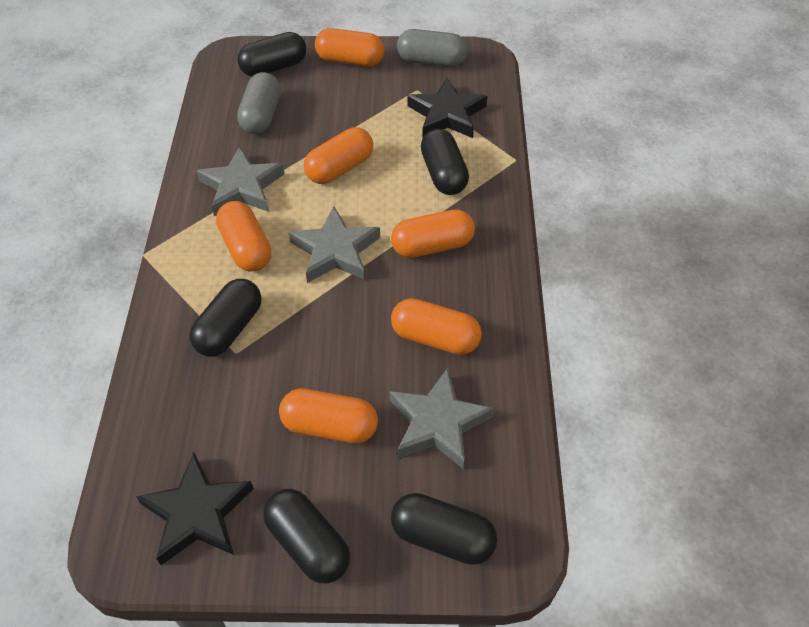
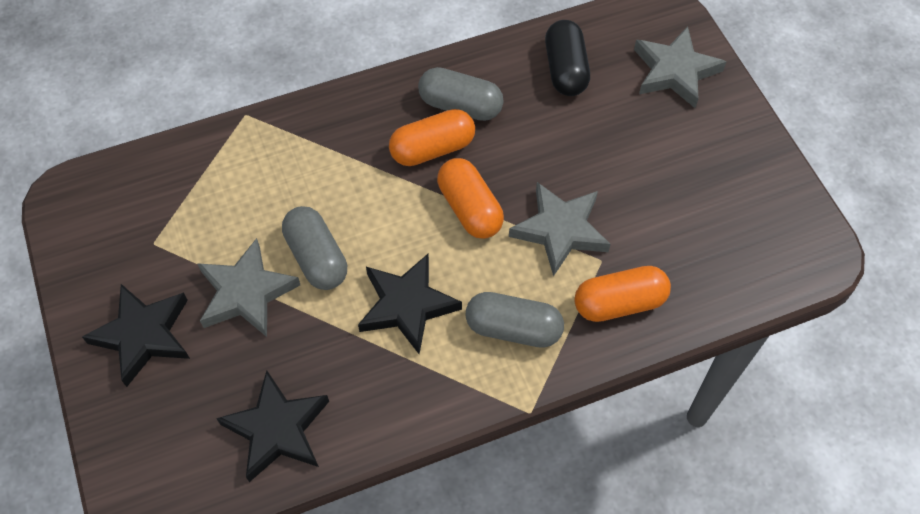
black capsule: [189,279,261,357] [237,32,306,77] [263,489,350,583] [391,493,497,565] [421,129,469,195] = 5 -> [545,20,590,96] = 1
black star: [136,453,254,565] [407,78,487,138] = 2 -> [82,284,190,387] [216,370,329,482] [358,254,462,354] = 3
grey capsule: [237,72,281,134] [397,29,467,67] = 2 -> [282,206,347,290] [418,67,504,121] [465,292,564,348] = 3
orange capsule: [216,201,271,271] [279,389,378,443] [304,127,373,184] [315,28,384,67] [391,209,475,258] [391,298,482,355] = 6 -> [389,109,475,166] [437,158,504,239] [574,266,671,322] = 3

